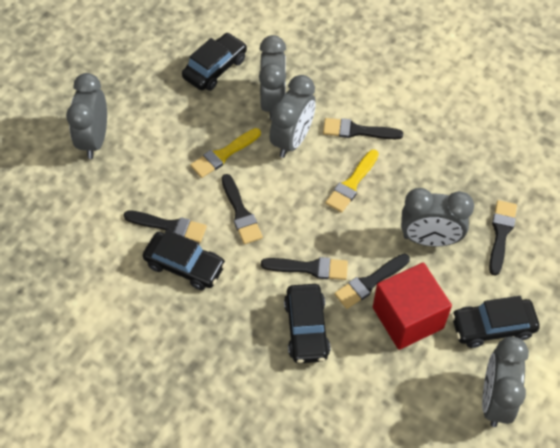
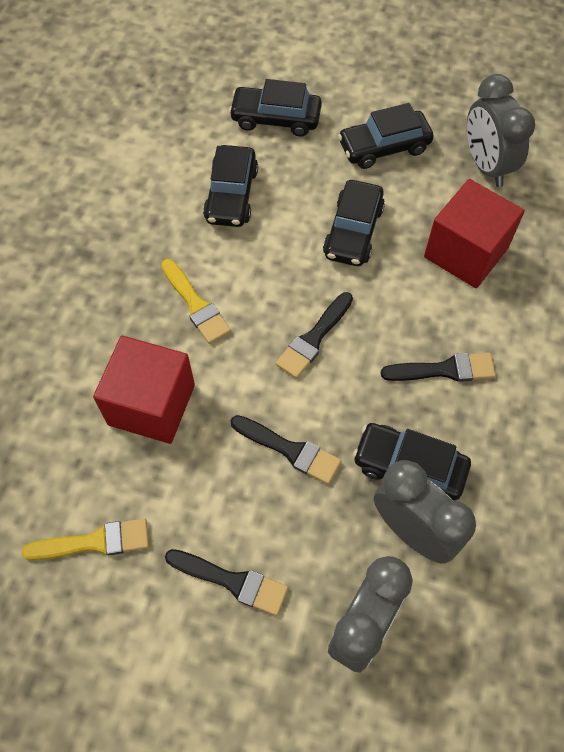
black brush: [124,211,207,243] [222,174,263,244] [261,257,348,280] [323,118,403,139] [334,254,410,309] [489,200,517,276] = 6 -> [165,549,288,616] [231,415,341,484] [276,292,353,379] [381,353,496,382] = 4
black car: [142,230,226,290] [182,33,247,91] [284,284,330,363] [451,296,540,348] = 4 -> [203,145,258,227] [229,79,322,137] [323,180,385,266] [338,103,434,169] [353,423,471,500] = 5
grey clock: [66,73,107,159] [259,35,286,120] [270,75,315,158] [401,188,474,247] [482,337,529,427] = 5 -> [328,556,413,673] [374,460,476,564] [467,74,535,187] = 3
red cube: [373,263,452,350] = 1 -> [93,336,195,444] [424,179,525,288] = 2

